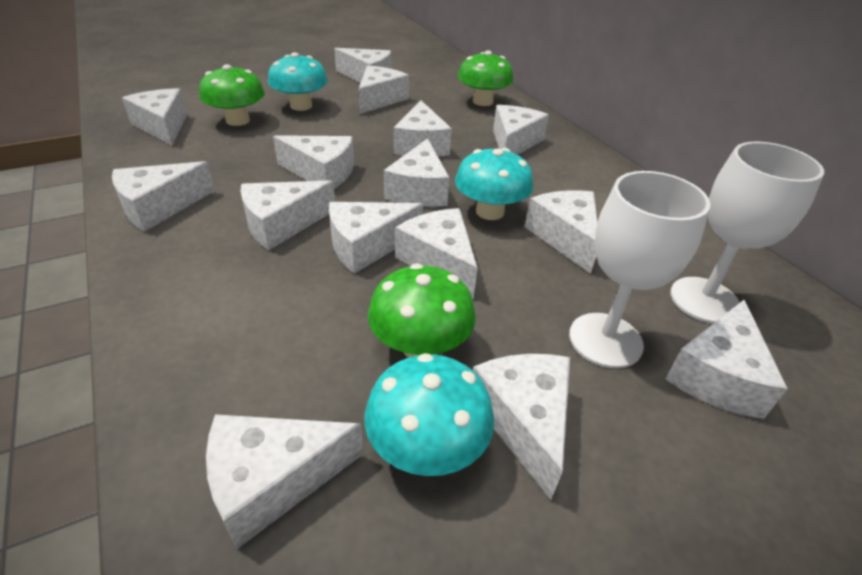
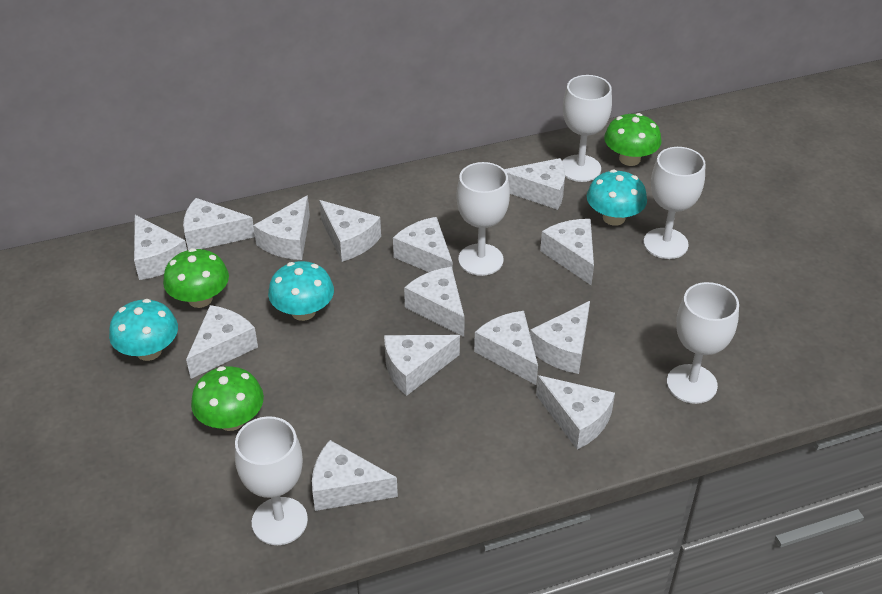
white cheese: [112,161,215,231] [122,88,187,145] [206,414,363,549] [241,180,335,250] [273,135,354,189] [329,202,423,274] [334,48,391,83] [358,66,409,114] [384,138,449,207] [394,100,452,157] [395,208,478,299] [473,354,570,500] [493,105,549,155] [525,190,598,274] [666,300,788,419] = 15 -> [134,215,187,280] [183,198,255,250] [186,305,258,379] [253,195,310,260] [312,440,398,511] [319,200,381,262] [384,335,460,396] [393,217,453,272] [404,267,465,337] [474,311,538,385] [504,158,565,210] [530,301,590,374] [536,375,615,450] [540,219,594,285] = 14
white goblet: [569,171,711,368] [670,142,824,323] = 2 -> [235,416,308,545] [456,162,510,276] [562,75,612,182] [643,147,706,259] [667,282,739,404] = 5

